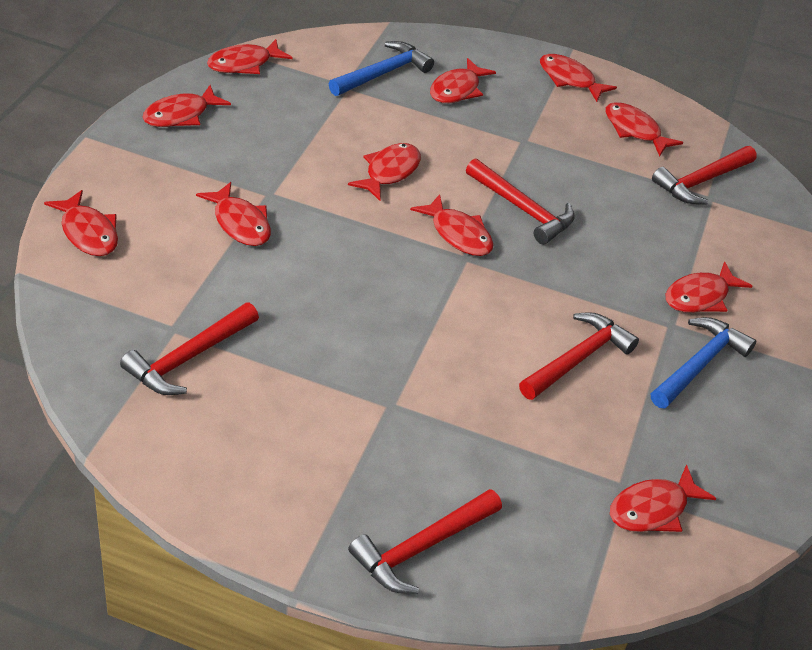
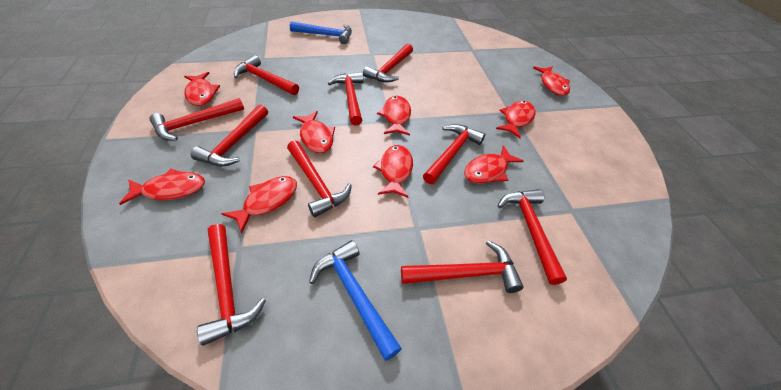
red fish: [44,190,118,256] [142,85,231,127] [196,182,271,246] [207,39,293,74] [348,143,421,201] [410,194,494,256] [430,58,496,103] [540,54,617,102] [605,102,683,157] [610,464,716,532] [666,261,752,313] = 11 -> [119,168,205,205] [184,72,220,106] [221,176,297,234] [293,111,335,153] [373,145,413,198] [377,96,411,136] [464,145,524,184] [496,101,535,138] [533,66,570,96] = 9
red hammer: [120,303,259,395] [348,489,502,594] [466,158,574,245] [519,312,639,400] [652,146,757,205] = 5 -> [150,98,244,141] [191,105,268,166] [197,224,266,346] [234,55,299,95] [287,140,352,217] [328,72,363,126] [363,44,413,82] [401,240,524,293] [423,124,485,184] [498,189,567,285] = 10

